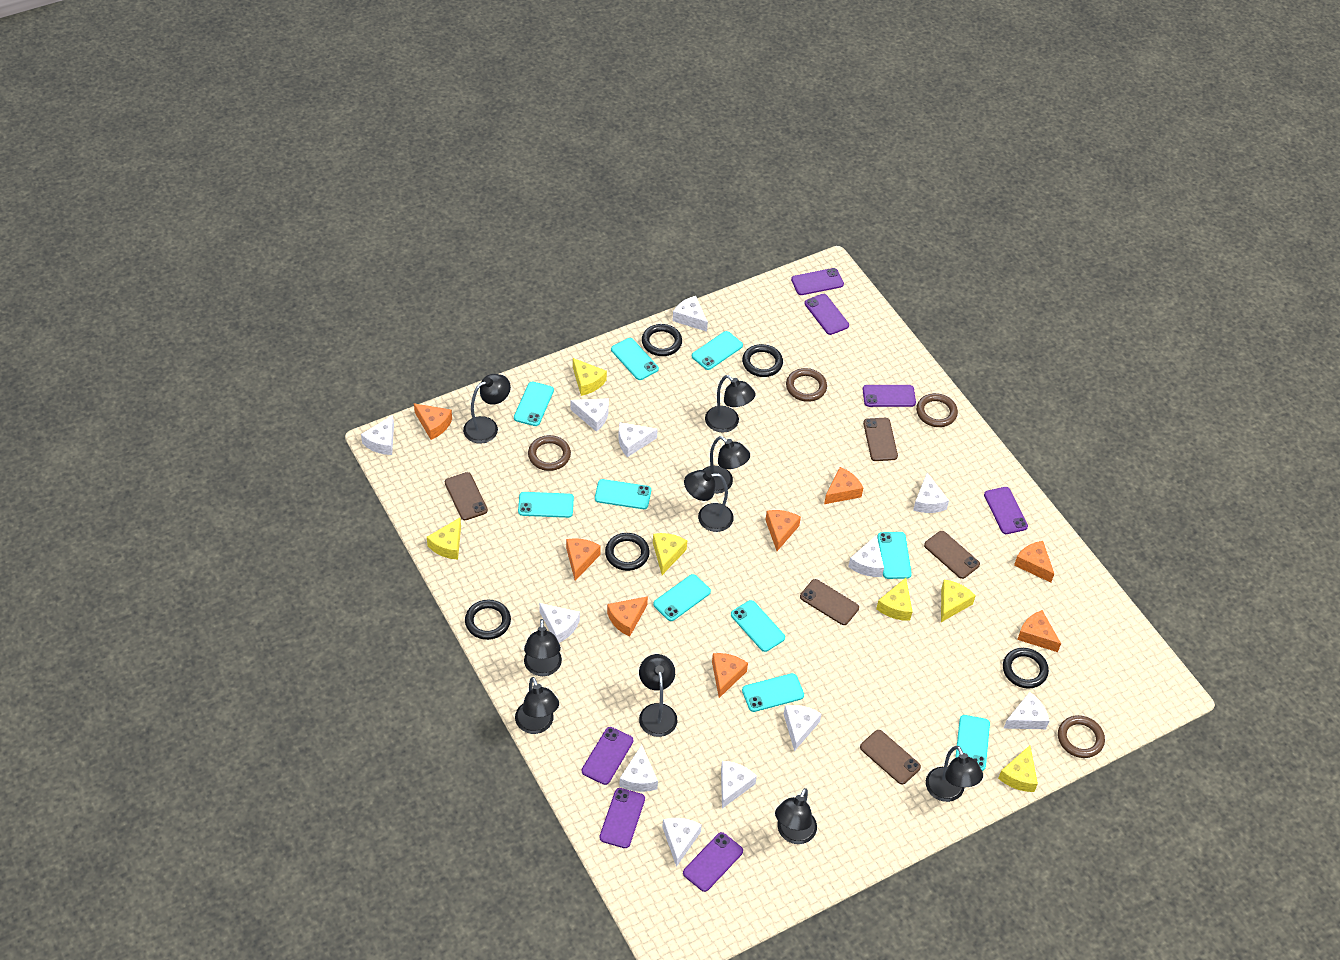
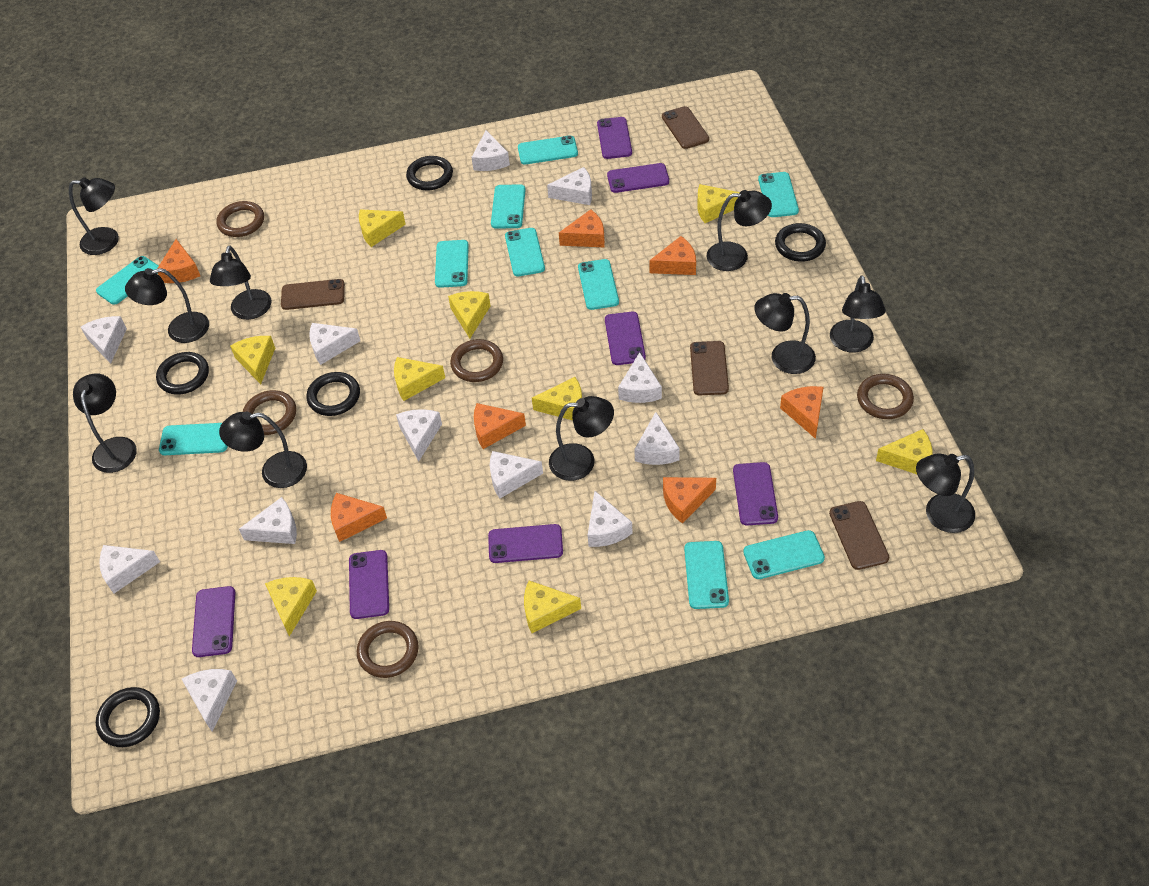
black lamp: [463,374,511,444] [515,677,559,734] [524,619,562,676] [639,654,677,737] [684,470,734,532] [703,436,750,494] [705,375,756,432] [775,788,817,844] [926,746,983,802] = 9 -> [69,177,119,255] [73,373,137,473] [125,268,209,343] [210,246,272,320] [219,412,307,488] [549,396,614,481] [707,190,772,271] [754,293,816,374] [830,275,886,353] [916,454,975,533] = 10
brown phone: [445,472,488,520] [800,579,859,625] [860,730,921,785] [863,418,898,461] [924,531,980,579] = 5 -> [281,279,345,310] [662,106,709,149] [690,341,729,395] [829,501,889,570] = 4
brown ring: [528,435,571,471] [786,368,827,402] [916,393,958,427] [1058,715,1105,758] = 4 -> [216,201,264,237] [243,390,296,435] [357,621,419,678] [450,339,503,382] [857,374,914,419] = 5
orange cheese: [414,403,452,440] [566,538,601,581] [607,596,648,637] [712,653,748,698] [765,510,801,551] [824,467,863,504] [1014,541,1054,583] [1017,610,1061,652] = 8 -> [157,239,200,283] [331,493,387,542] [474,403,526,449] [559,209,605,248] [649,236,696,275] [663,477,716,524] [780,386,824,439] = 7
yellow cheese: [427,518,461,560] [573,358,607,396] [653,533,687,575] [876,578,912,621] [941,580,976,622] [998,745,1038,792] = 6 -> [230,336,275,384] [265,577,317,636] [359,209,406,247] [394,357,445,401] [448,291,491,338] [524,581,581,633] [532,377,582,420] [697,184,740,223] [876,429,933,474] = 9

